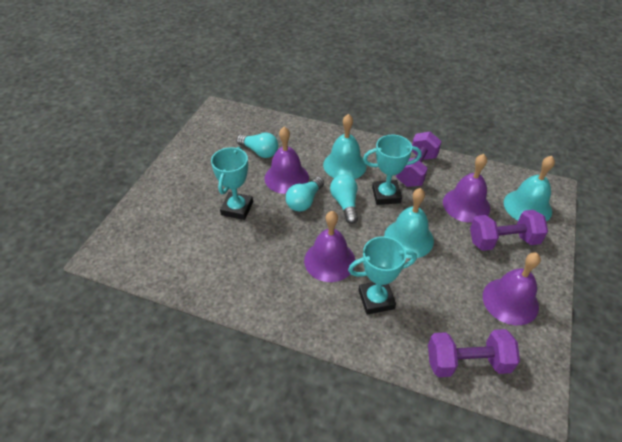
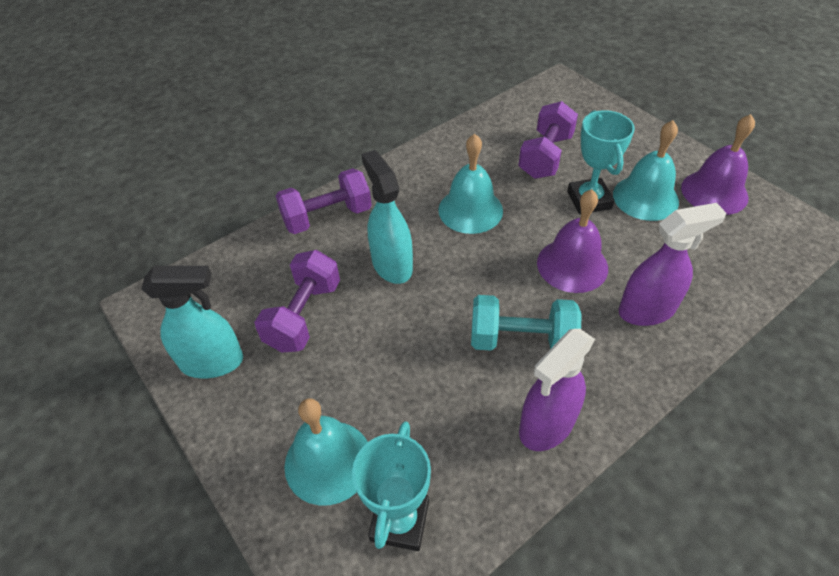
purple bell: [264,127,309,194] [304,211,355,282] [443,154,490,223] [483,252,541,325] = 4 -> [537,189,608,293] [681,114,755,215] = 2
purple spray bottle: none = 0 -> [519,329,595,451] [619,203,726,326] = 2
turquoise dumbbell: none = 0 -> [471,295,582,351] = 1
turquoise light bulb: [236,132,278,158] [286,177,324,212] [330,174,358,224] = 3 -> none = 0
turquoise spray bottle: none = 0 -> [141,266,243,378] [361,150,413,284] = 2
turquoise trophy: [211,147,253,220] [348,236,417,315] [363,135,422,205] = 3 -> [352,421,431,551] [567,110,635,214] = 2

